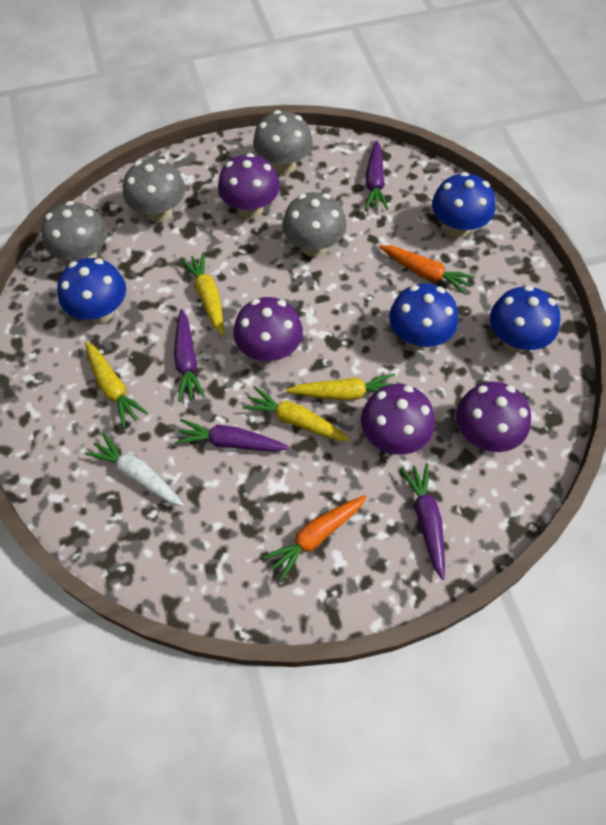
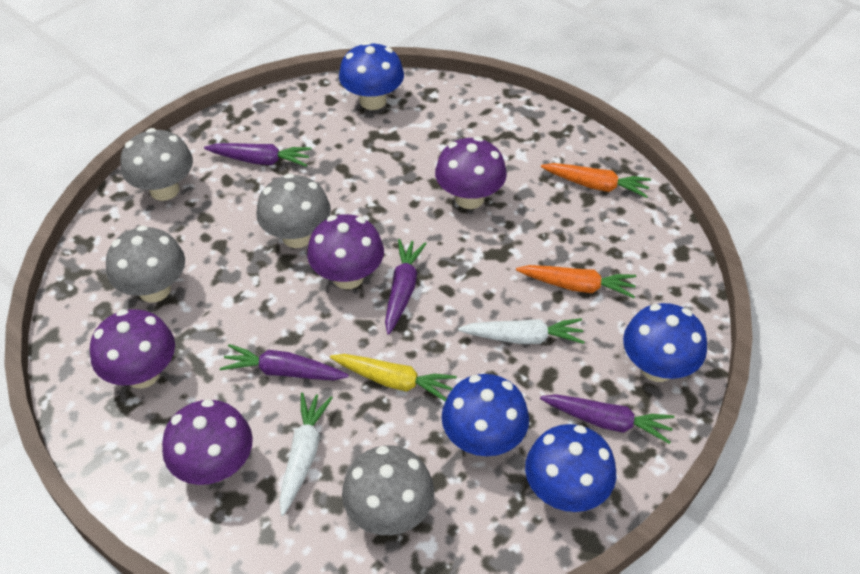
white carrot: [85,433,184,506] = 1 -> [279,392,333,516] [458,318,584,344] = 2
yellow carrot: [85,341,148,427] [180,253,224,335] [242,386,350,441] [287,373,395,400] = 4 -> [330,354,457,402] = 1

